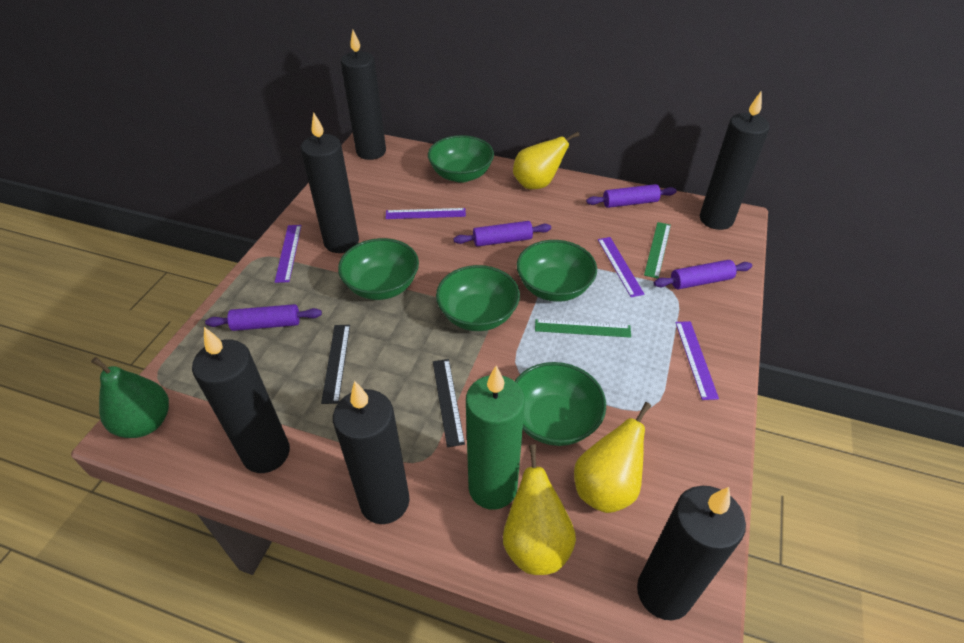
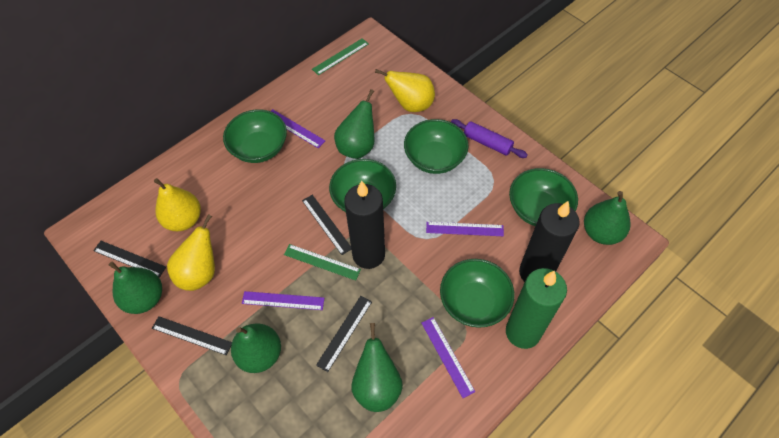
black candle: [192,327,290,473] [301,112,359,253] [333,381,410,524] [341,30,386,160] [637,486,746,620] [700,90,770,230] = 6 -> [344,180,385,269] [519,201,580,282] = 2
black ruler: [321,325,350,404] [433,359,465,447] = 2 -> [93,241,166,278] [152,316,232,355] [302,195,351,255] [316,296,372,372] = 4
green pear: [91,357,169,438] = 1 -> [109,262,162,314] [231,323,281,373] [334,89,375,159] [351,323,403,412] [584,191,631,245] = 5
purple rolling pin: [205,304,322,331] [454,221,551,247] [586,184,677,208] [654,260,752,289] = 4 -> [451,119,528,158] = 1

